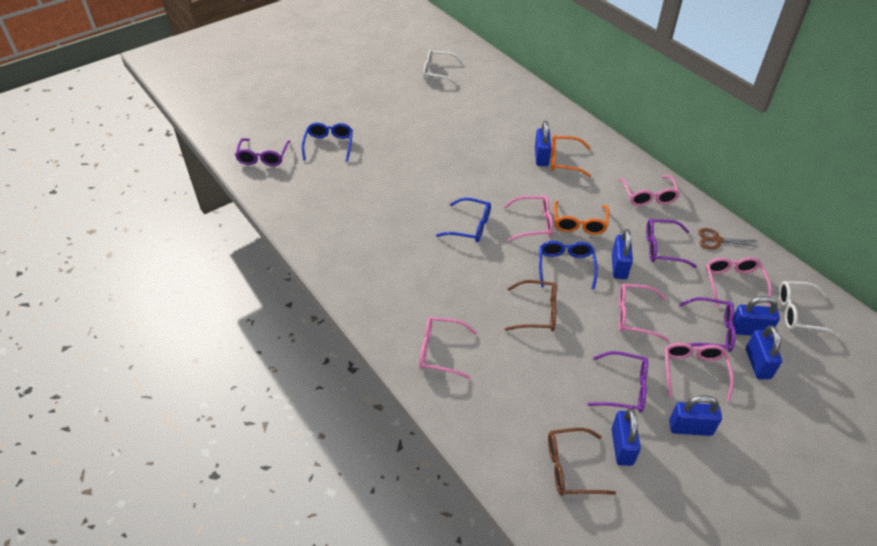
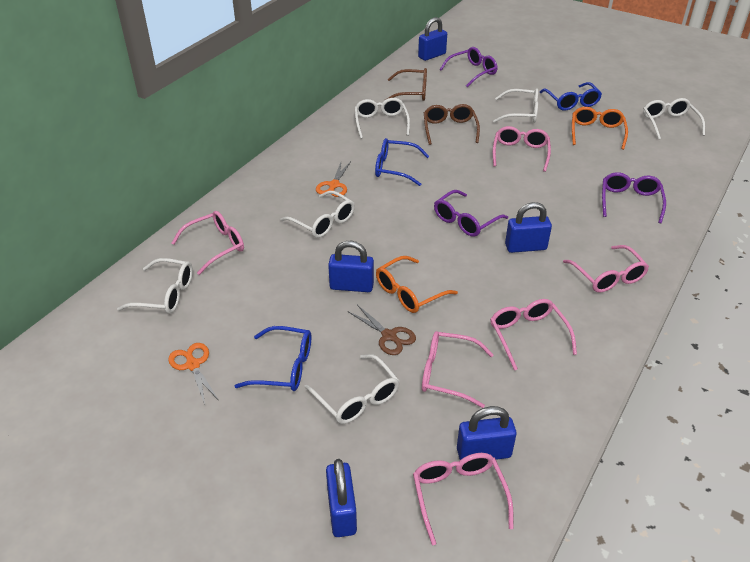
blue padlock: [535,121,552,166] [612,229,633,279] [612,409,641,466] [669,395,722,436] [733,296,780,336] [746,325,782,379] = 6 -> [326,459,357,537] [328,241,374,292] [418,17,447,61] [457,406,517,460] [505,202,552,253] = 5
orange scissors: none = 0 -> [168,343,219,404] [316,161,351,197] = 2
purple glasses: [235,138,290,166] [587,351,648,412] [646,219,697,268] [679,297,736,352] = 4 -> [434,190,508,237] [440,47,498,87] [602,172,666,223] = 3
white glasses: [423,49,464,85] [779,281,839,337] = 2 -> [117,258,193,314] [280,191,355,238] [304,354,399,424] [354,98,410,139] [493,89,538,123] [643,98,705,140] = 6

